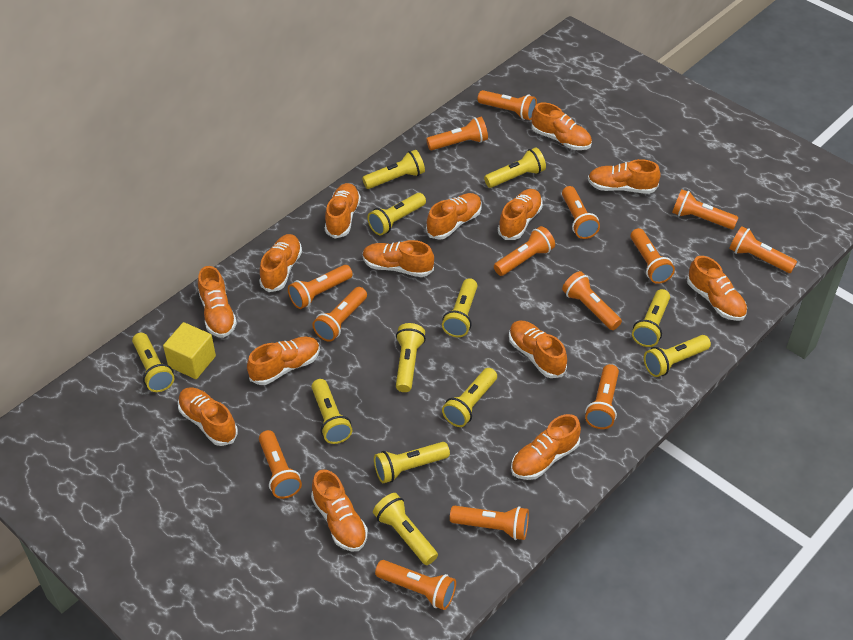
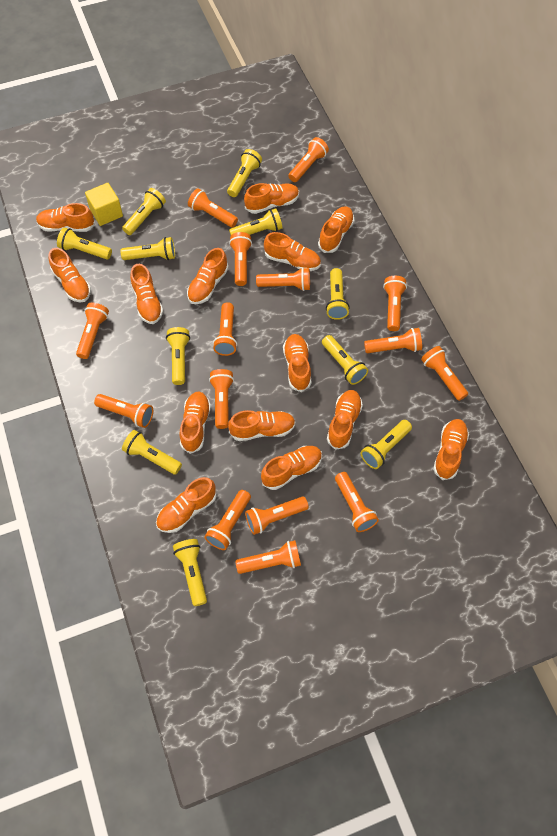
orange flashlight: [259,430,302,499] [288,265,353,309] [312,287,367,342] [375,560,456,610] [426,117,488,150] [450,506,529,540] [478,90,537,120] [494,226,555,276] [562,186,600,239] [562,271,622,330] [585,364,619,429] [631,228,675,284] [672,189,739,229] [729,226,797,273] = 14 -> [76,303,109,359] [94,394,153,428] [188,188,238,228] [204,490,251,550] [209,369,234,429] [213,302,237,356] [229,232,252,286] [235,540,301,574] [245,497,309,535] [256,267,310,291] [288,137,329,182] [335,472,379,532] [364,328,422,353] [383,276,407,331] [421,346,468,401] = 15
yellow flashlight: [132,333,175,392] [311,379,352,444] [362,150,425,189] [367,193,426,236] [373,493,438,565] [374,442,450,483] [396,323,426,392] [442,278,477,337] [442,368,497,427] [484,147,546,188] [632,289,670,347] [644,335,711,377] = 12 -> [57,227,112,259] [120,237,175,260] [122,188,166,235] [122,430,182,475] [166,327,190,385] [173,539,207,606] [227,149,262,197] [229,208,282,235] [322,335,368,385] [326,268,350,320] [360,420,412,469] = 11

